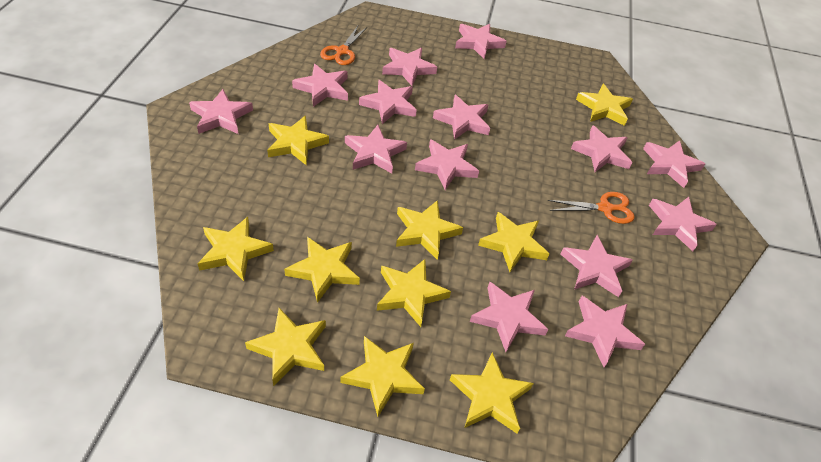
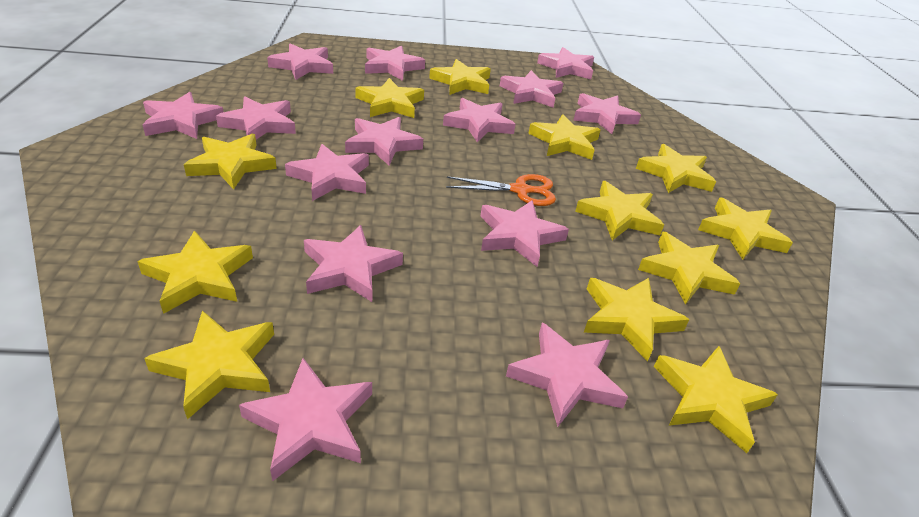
orange scissors: [320,26,367,65] [547,192,635,224] = 2 -> [446,174,556,206] = 1
yellow star: [197,217,274,281] [245,308,326,386] [267,116,329,166] [284,237,360,303] [340,336,425,417] [377,259,451,327] [396,200,463,260] [450,352,534,434] [478,212,549,272] [576,84,633,126] = 10 -> [137,230,253,314] [144,310,274,419] [184,134,277,189] [355,78,424,118] [429,59,491,95] [528,114,600,160] [575,181,664,241] [584,278,689,362] [636,144,716,193] [638,231,740,305] [654,346,778,453] [698,198,793,259] = 12

